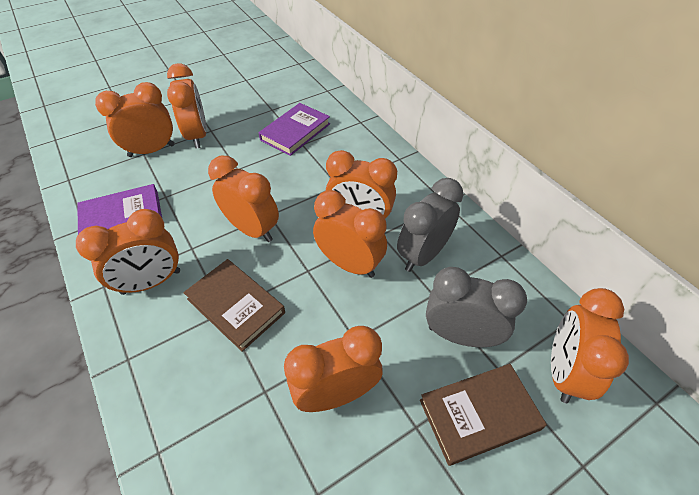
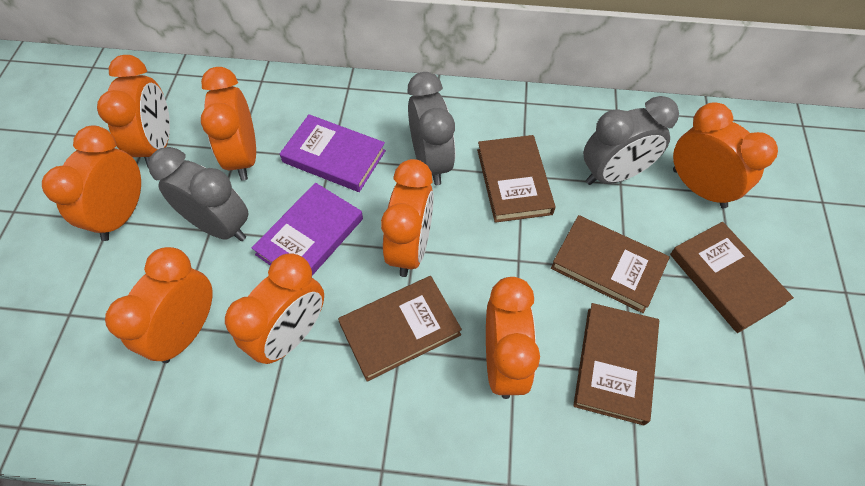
brown book: [183,259,285,352] [420,364,547,466] = 2 -> [338,276,462,382] [477,135,556,223] [551,215,670,313] [573,303,659,425] [670,222,794,333] = 5
grey clock: [397,178,463,272] [426,267,527,347] = 2 -> [148,147,248,241] [407,72,455,185] [583,96,679,185] = 3

